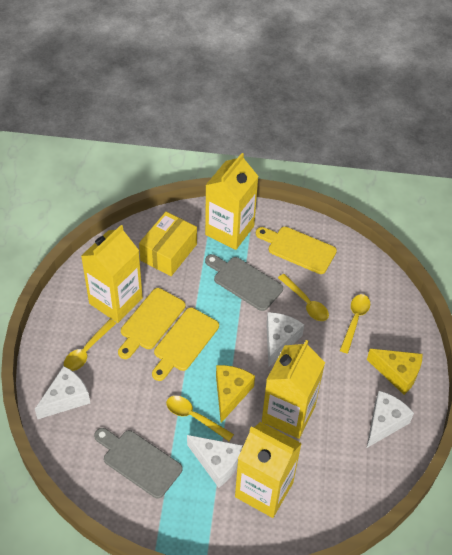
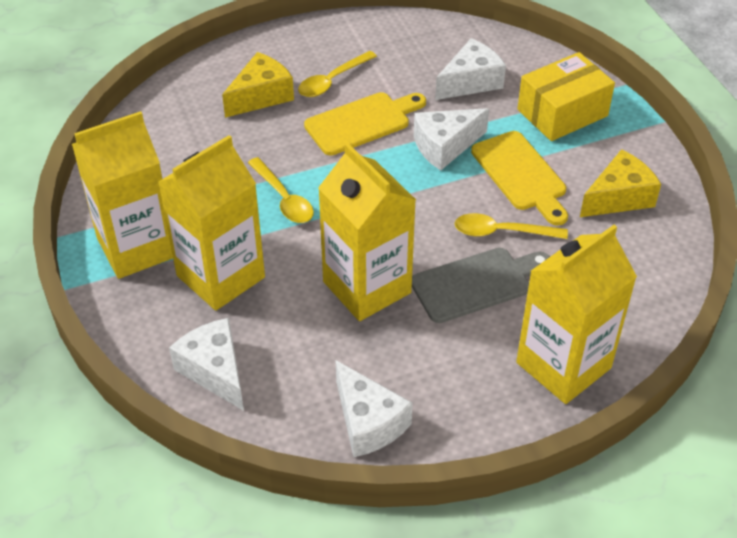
grey cutting board: [94,428,183,499] [205,254,283,311] = 2 -> [412,248,550,323] = 1
yellow cutting board: [118,288,185,359] [152,308,219,381] [256,227,337,274] = 3 -> [304,92,426,155] [471,131,568,226] = 2
yellow spoon: [64,319,116,371] [166,396,234,441] [278,274,329,321] [340,294,370,353] = 4 -> [248,157,314,223] [298,51,377,97] [455,213,568,239] = 3

